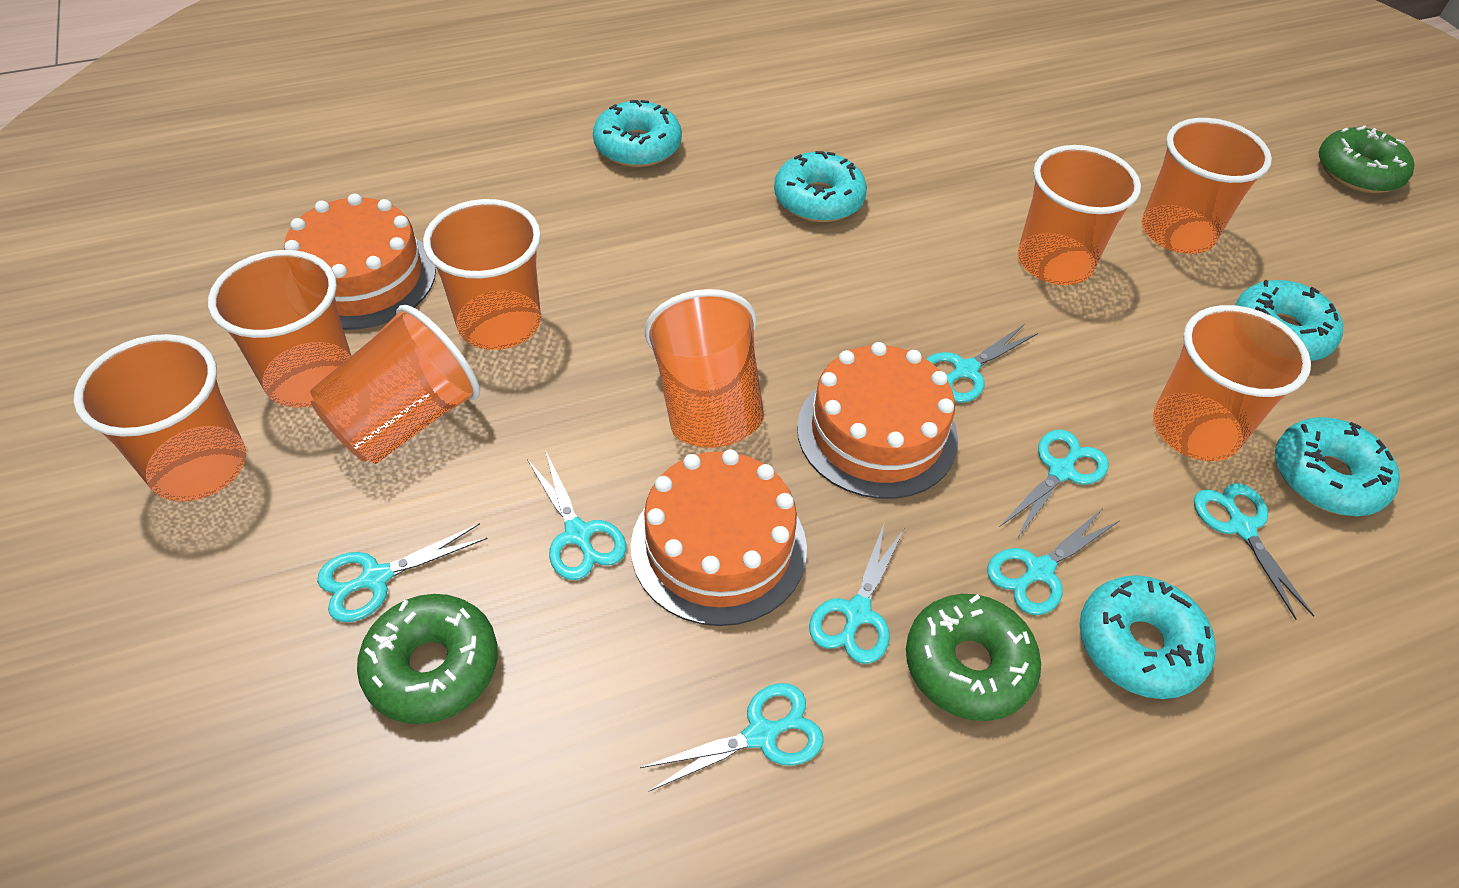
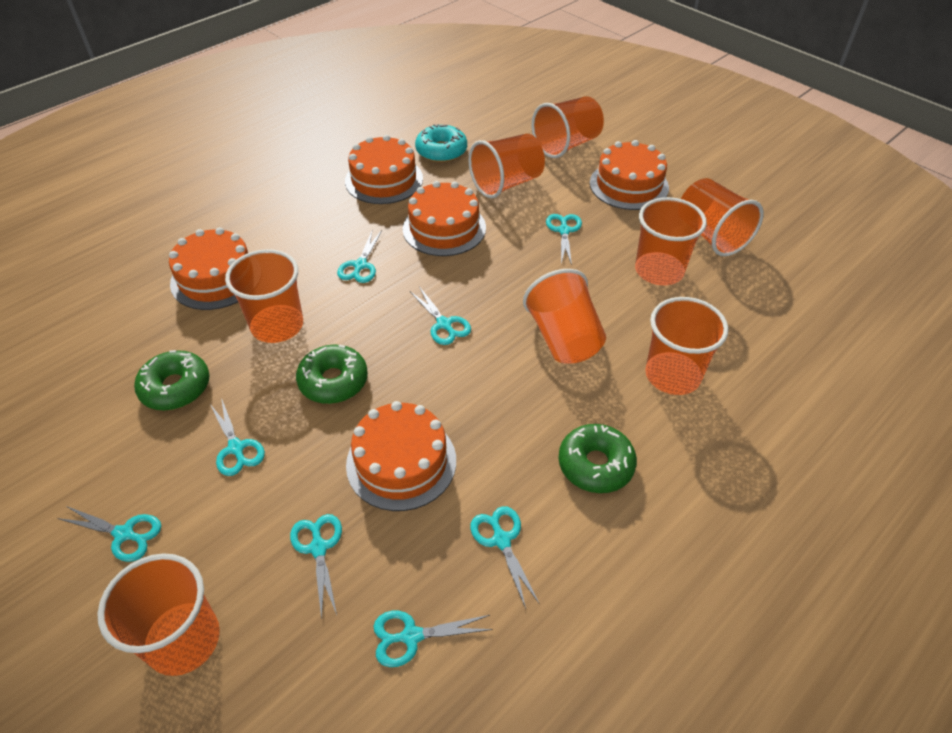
orange cake: [284,193,436,330] [631,450,807,626] [797,342,958,499] = 3 -> [169,227,249,310] [345,135,423,204] [346,401,456,511] [403,181,486,256] [590,140,669,210] = 5
turquoise donut: [593,100,682,167] [774,151,867,222] [1079,575,1216,699] [1235,280,1343,361] [1275,417,1400,516] = 5 -> [415,124,467,163] = 1

